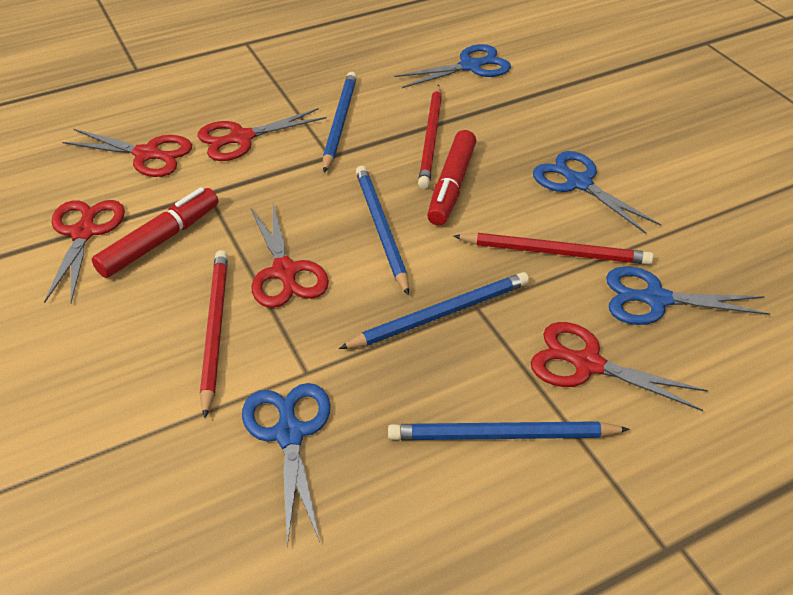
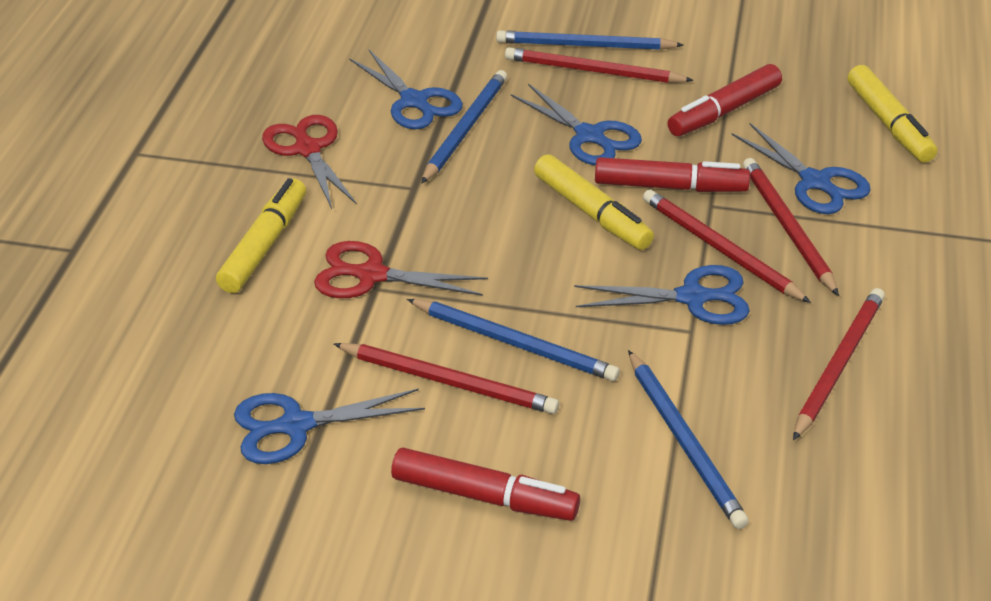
blue scissors: [242,383,331,547] [394,44,511,88] [533,151,661,234] [606,267,770,325] = 4 -> [234,389,425,464] [349,49,463,129] [511,84,642,165] [574,265,750,325] [731,123,871,214] = 5
red marker: [91,187,218,278] [427,130,476,225] = 2 -> [391,448,580,521] [595,157,750,192] [667,64,782,136] = 3
red pencil: [200,250,228,418] [418,85,442,189] [453,233,654,265] = 3 -> [333,343,559,414] [505,47,694,83] [643,189,811,303] [743,158,839,296] [793,288,885,441] = 5
red scissors: [44,200,125,303] [62,129,192,177] [197,108,327,161] [251,203,329,308] [531,322,708,411] = 5 -> [262,115,357,209] [314,241,488,298] = 2
yellow marker: none = 0 -> [216,178,306,293] [534,154,654,250] [848,65,937,162] = 3

